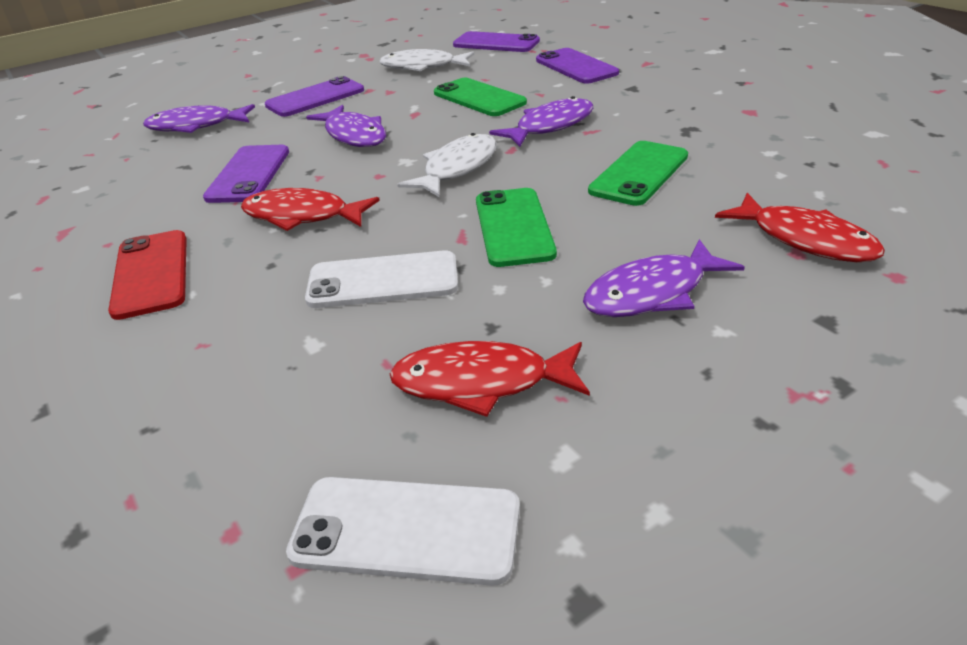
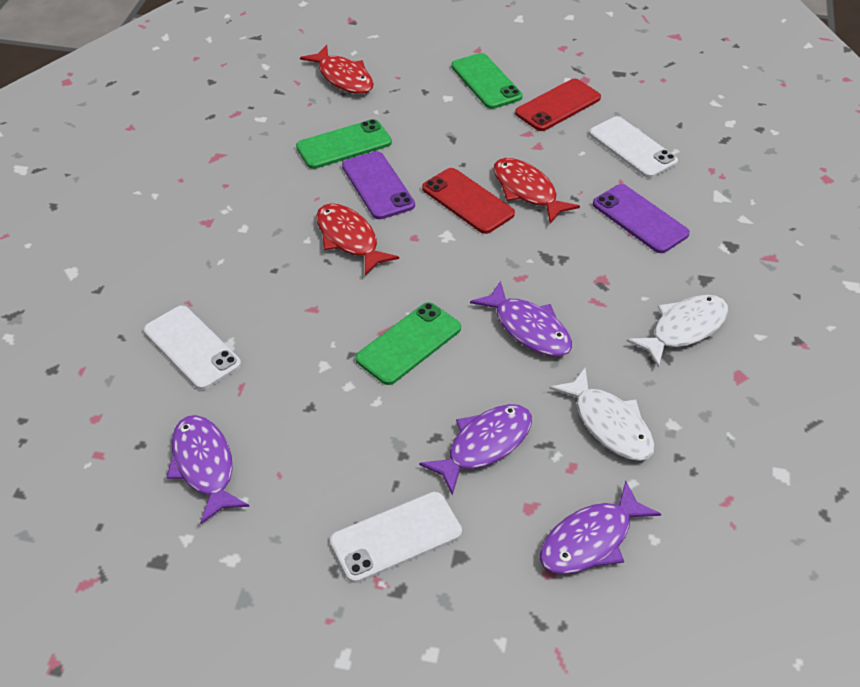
purple phone: [203,145,289,203] [265,76,364,117] [453,31,540,52] [536,48,619,84] = 4 -> [342,151,415,219] [593,184,690,253] = 2
red phone: [108,230,187,320] = 1 -> [422,168,515,234] [515,79,601,131] = 2
white phone: [286,477,520,586] [305,250,458,308] = 2 -> [144,306,241,390] [330,492,462,583] [589,116,678,178] = 3

